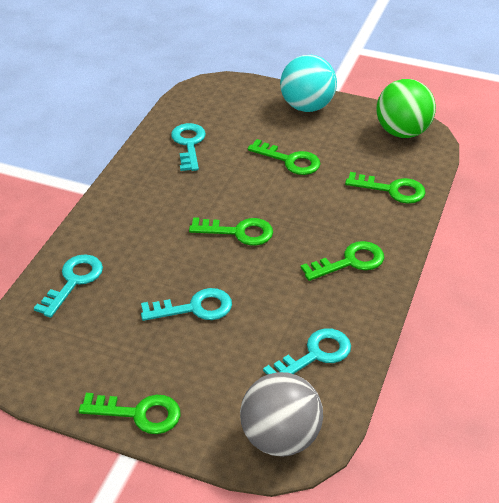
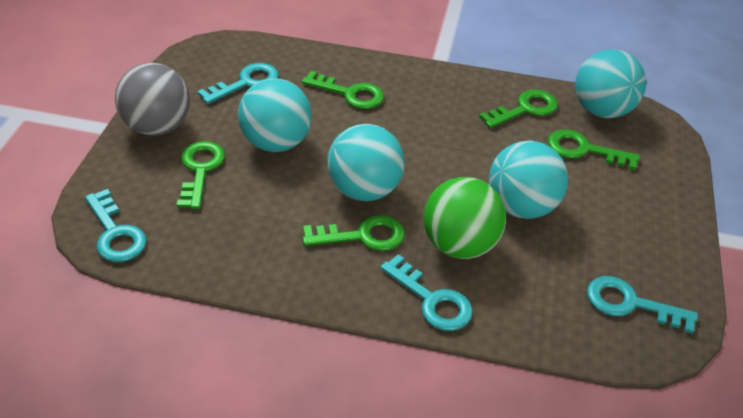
turquoise ball: [280,55,337,112] = 1 -> [238,79,312,152] [327,124,405,201] [489,141,568,219] [575,49,646,118] = 4

